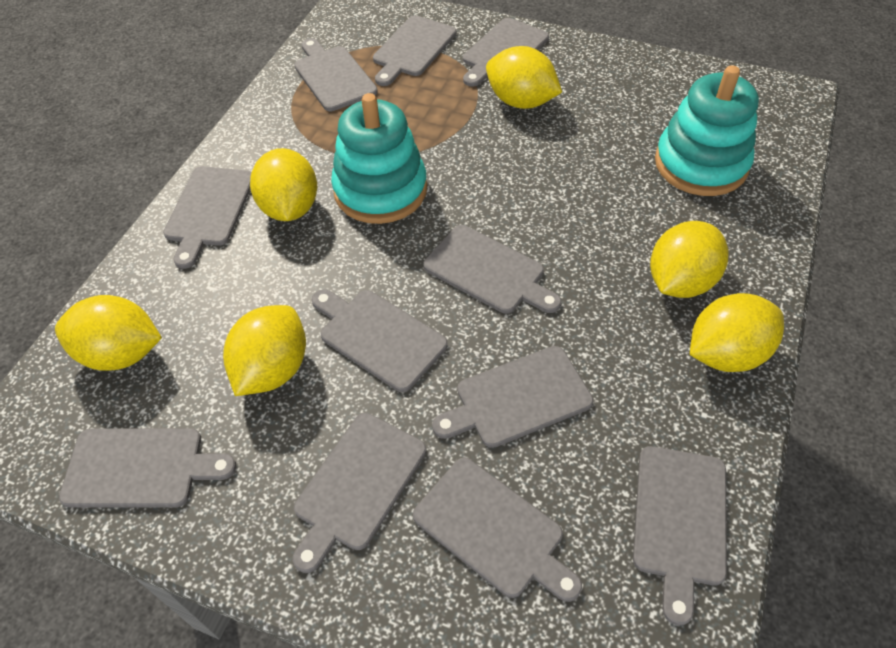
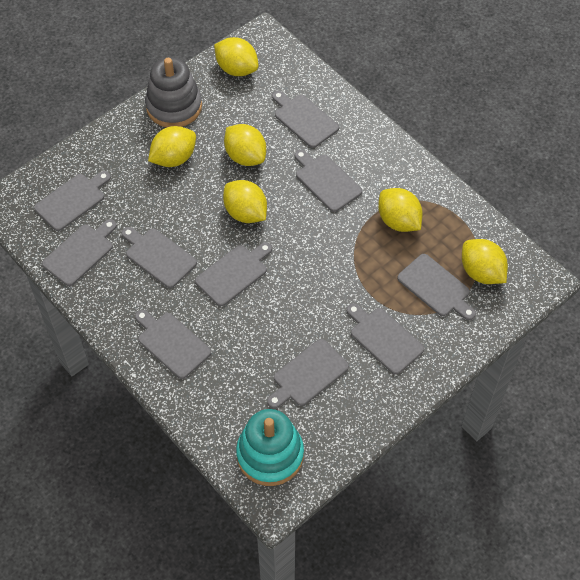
grey cutting board: [59,428,236,508] [163,166,251,269] [293,413,426,573] [294,38,378,111] [312,289,448,392] [373,15,456,86] [413,458,582,602] [423,225,561,314] [432,346,593,448] [463,18,549,87] [633,446,727,625] = 11 -> [34,171,111,231] [42,219,117,286] [122,227,197,288] [135,310,211,379] [195,242,272,306] [267,339,349,409] [272,91,339,148] [295,150,362,212] [347,303,424,375] [397,254,476,320] = 10
grey stacking toy: none = 0 -> [145,57,202,127] = 1
turquoise stacking toy: [331,93,427,224] [655,65,759,196] = 2 -> [236,409,304,486] = 1

